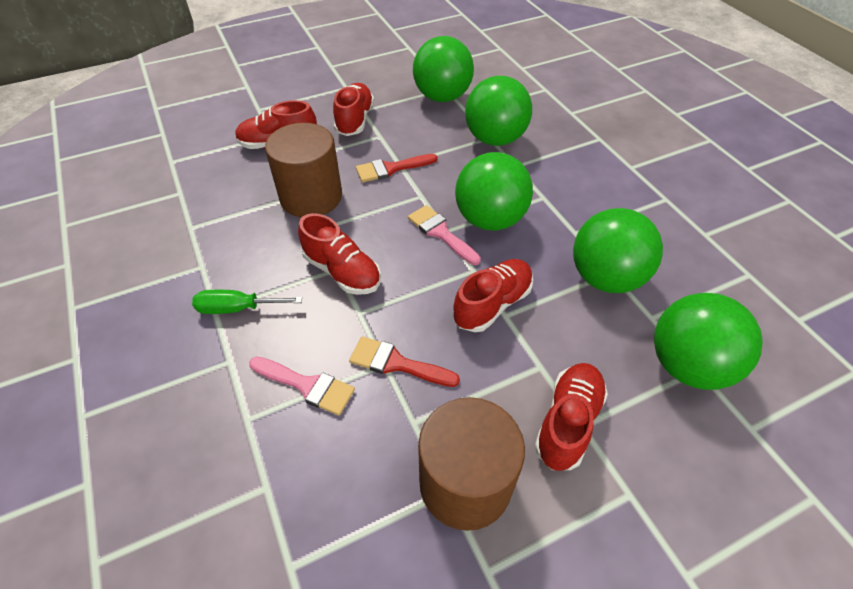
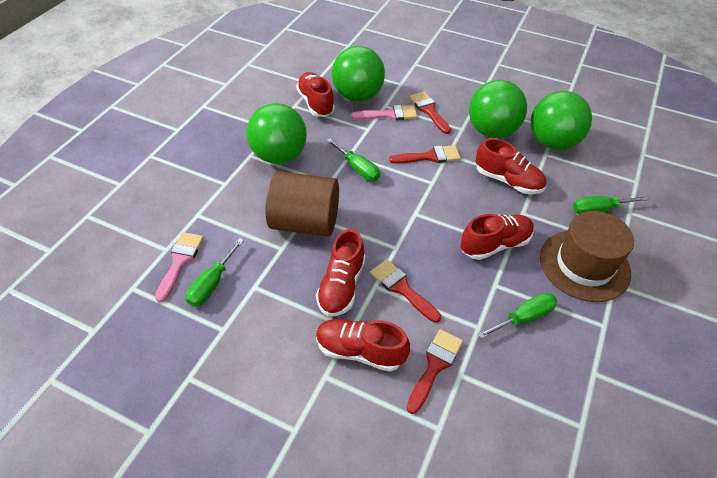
brown cylinder: [265,123,342,218] [418,397,525,531] = 2 -> [266,171,339,237] = 1
brown hat: none = 0 -> [540,211,634,302] = 1
green ball: [413,36,474,102] [455,152,533,231] [465,76,532,146] [573,208,663,293] [654,293,763,390] = 5 -> [246,103,307,164] [332,46,385,101] [469,80,527,138] [531,91,592,150] = 4
green screwdriver: [192,290,302,314] = 1 -> [186,238,244,307] [326,138,380,181] [478,293,557,339] [573,196,650,214] = 4
red brush: [349,336,460,387] [356,154,437,183] = 2 -> [370,259,441,323] [389,145,461,164] [407,329,463,414] [409,92,451,134] = 4

